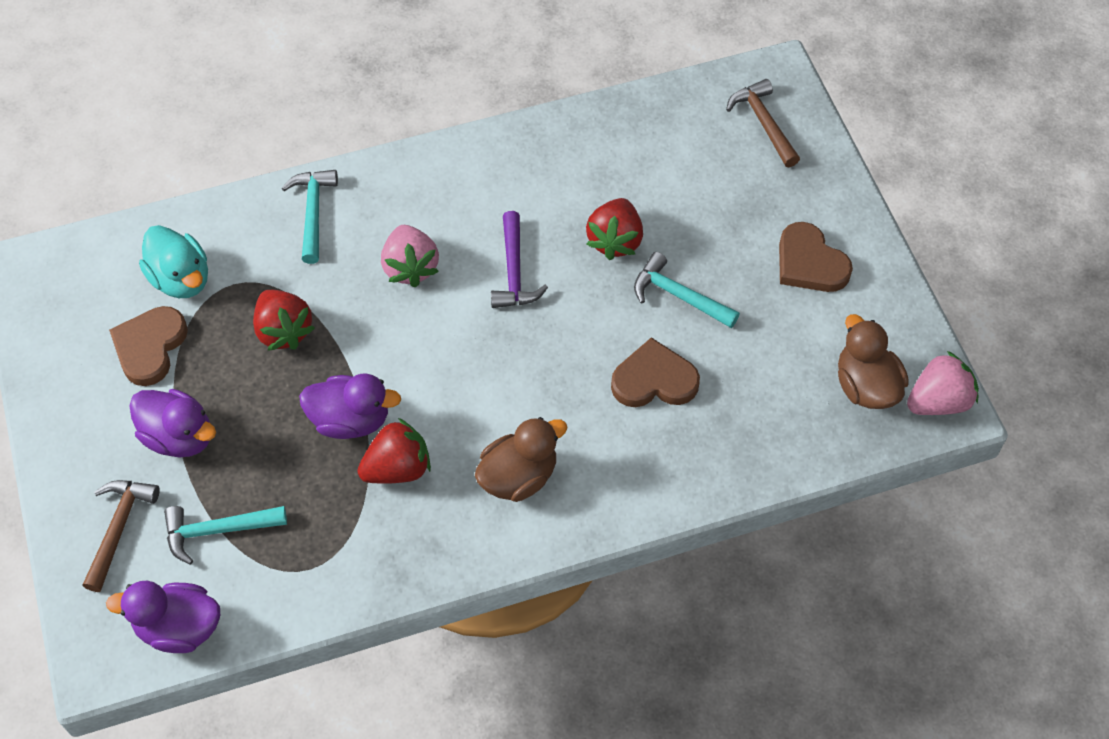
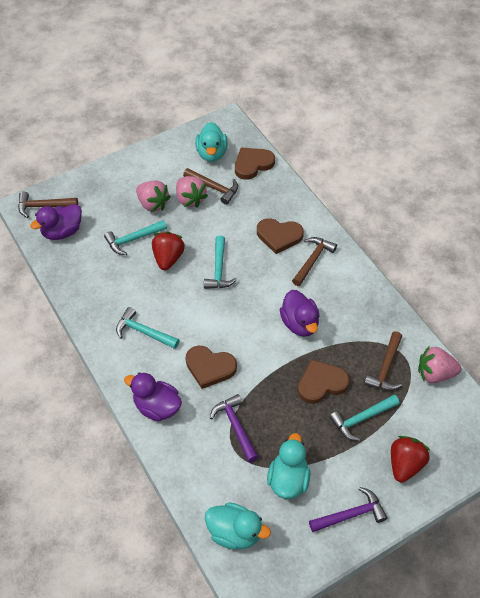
brown duck: [475,417,568,502] [838,314,909,409] = 2 -> none = 0
brown hammer: [83,480,160,592] [726,79,800,167] = 2 -> [18,191,78,218] [183,168,238,205] [292,237,337,286] [364,332,402,391] = 4
brown heart: [109,306,188,386] [611,337,700,407] [779,222,853,292] = 3 -> [185,346,237,389] [235,147,275,180] [257,218,304,254] [298,359,349,404] = 4
pink strawberry: [381,225,439,288] [907,351,979,415] = 2 -> [136,180,171,212] [176,176,208,208] [418,346,462,383] = 3
purple hammer: [491,211,548,308] = 1 -> [210,394,258,462] [309,487,387,532] = 2
red strawberry: [253,290,315,351] [357,418,431,484] [586,198,643,260] = 3 -> [152,232,185,270] [391,436,430,482] = 2
turquoise duck: [139,225,208,298] = 1 -> [195,122,228,162] [205,503,271,549] [267,433,310,499] = 3
turquoise hammer: [164,506,287,564] [282,170,338,264] [634,252,740,328] = 3 -> [104,220,167,255] [116,307,179,349] [204,236,237,289] [329,395,399,441] = 4

